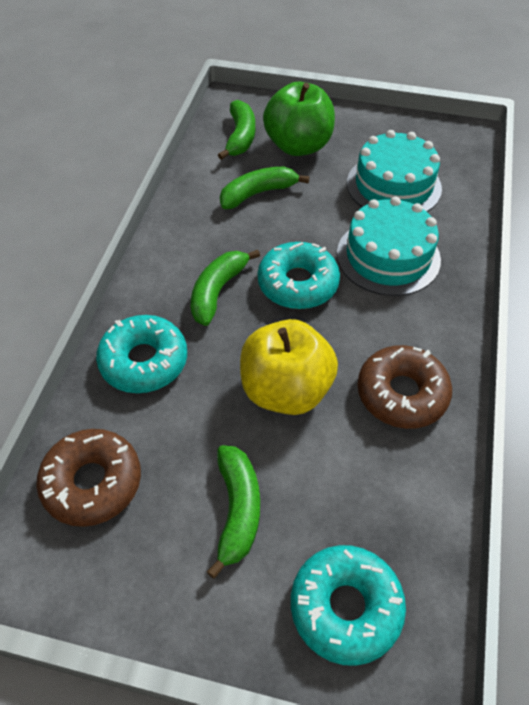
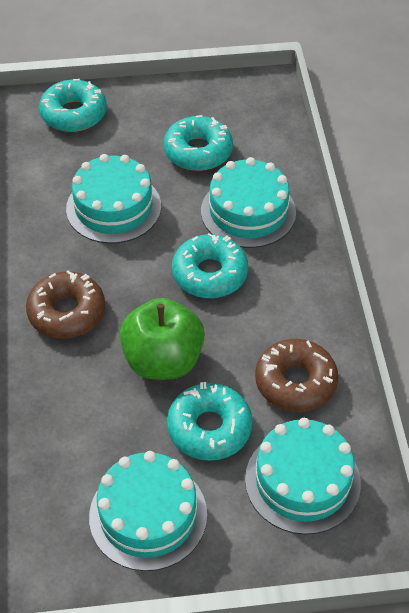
green banana: [191,250,260,326] [207,445,260,579] [218,100,255,160] [220,166,310,209] = 4 -> none = 0
turquoise cake: [337,197,441,296] [347,130,442,212] = 2 -> [66,154,161,244] [89,451,207,571] [201,157,296,248] [245,418,361,535] = 4
turquoise donut: [96,315,187,393] [258,242,340,309] [291,545,406,666] = 3 -> [39,79,107,132] [164,115,233,171] [167,382,252,461] [172,233,248,298] = 4
yellow apple: [240,319,338,415] = 1 -> none = 0

